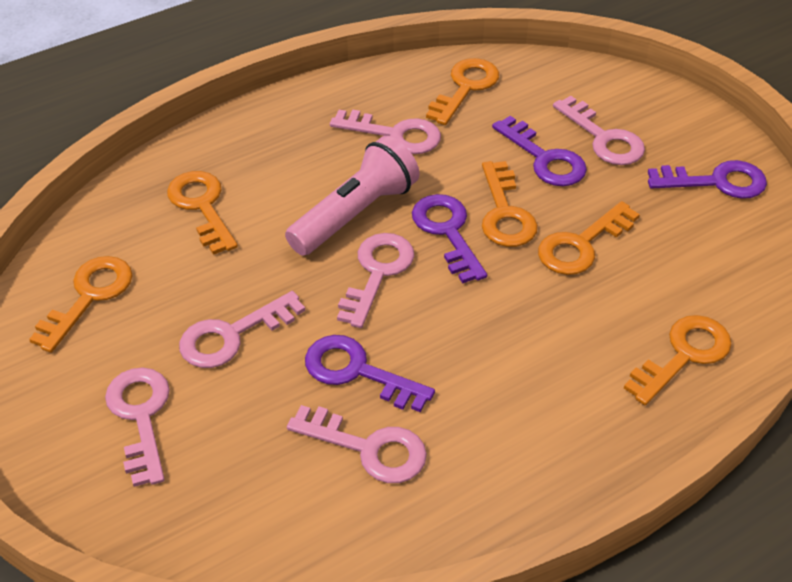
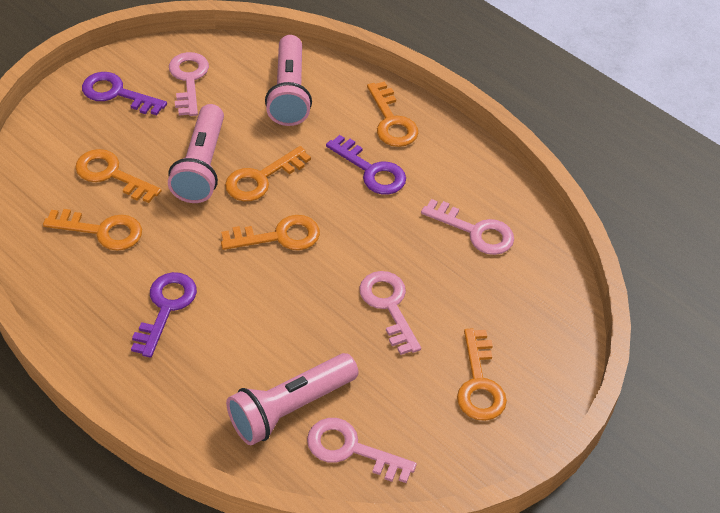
pink flashlight: [285,136,420,256] = 1 -> [168,104,224,203] [226,353,358,445] [265,35,312,126] = 3
pink key: [105,367,170,487] [179,291,305,368] [287,405,427,483] [330,109,441,154] [337,233,414,328] [553,96,645,165] = 6 -> [169,52,209,116] [307,418,417,483] [359,271,421,355] [421,199,514,255] = 4
purple key: [305,335,435,412] [412,194,487,283] [492,116,587,186] [648,160,767,199] = 4 -> [82,72,167,115] [131,272,197,358] [326,135,406,195] = 3

